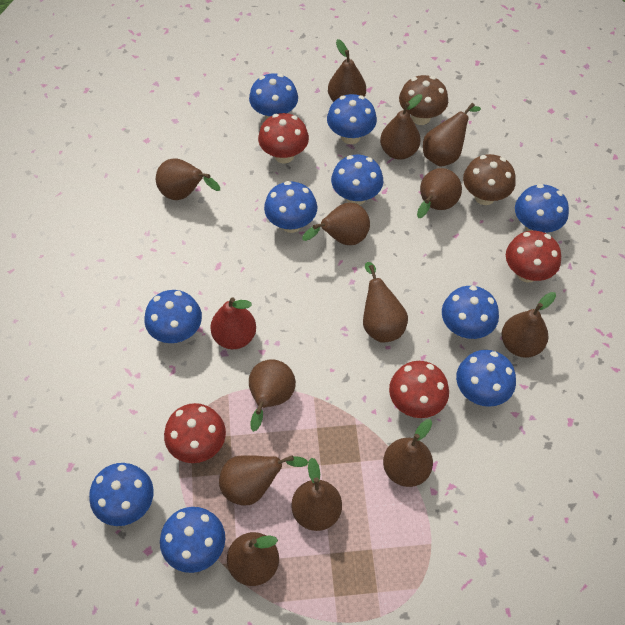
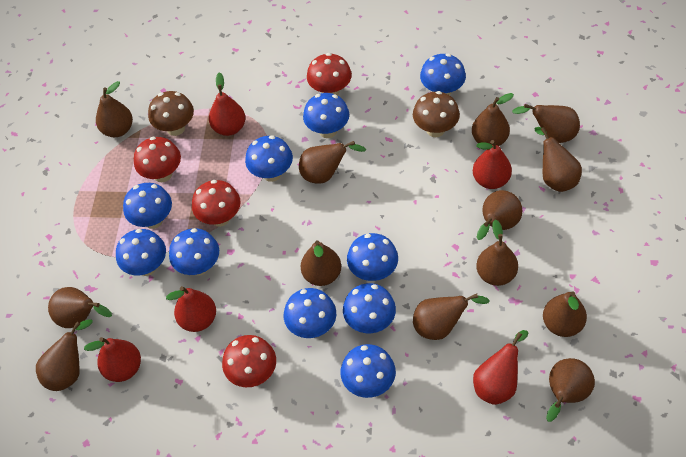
red pear: [210,297,256,349] = 1 -> [84,337,141,382] [166,286,216,332] [209,72,245,136] [473,140,512,189] [473,330,528,405] = 5

